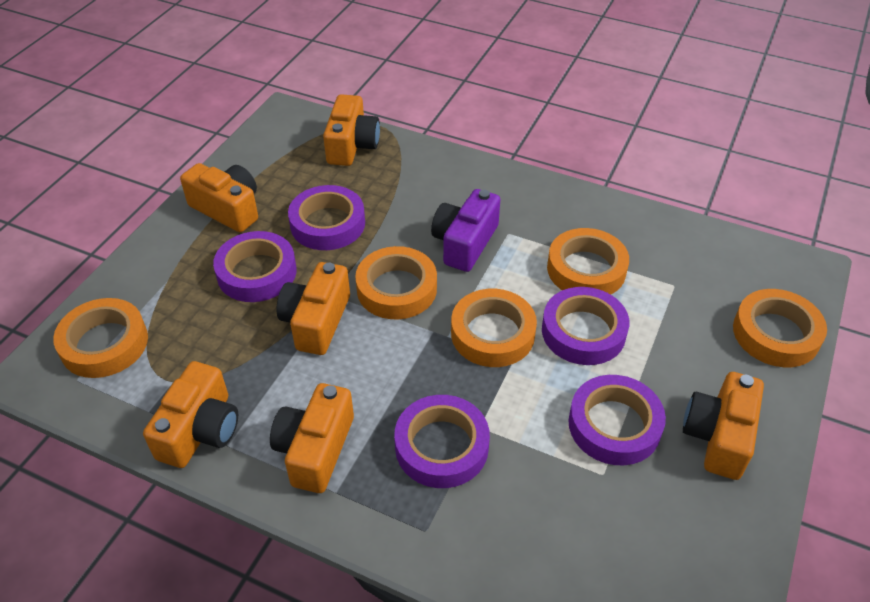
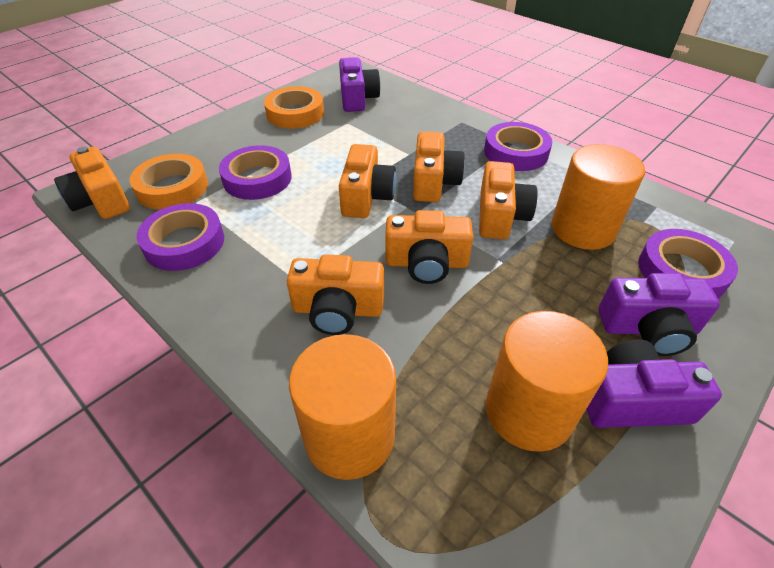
orange cylinder: none = 0 -> [289,334,396,480] [486,311,608,452] [551,144,645,250] = 3
orange tape: [53,298,148,378] [355,246,437,319] [451,289,537,367] [547,228,629,295] [733,289,827,367] = 5 -> [130,154,208,210] [264,86,324,129] = 2
purple camera: [431,189,500,272] = 1 -> [339,57,381,112] [586,339,722,428] [598,273,720,356] = 3
purple tape: [213,231,297,302] [288,185,365,250] [394,395,490,488] [542,287,629,365] [568,375,666,465] = 5 -> [136,203,224,271] [219,145,292,200] [484,122,552,171] [638,229,738,298] = 4

